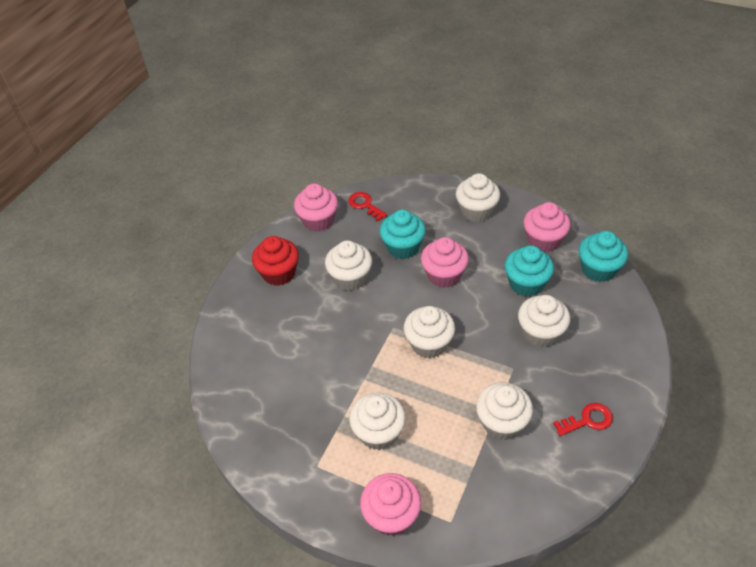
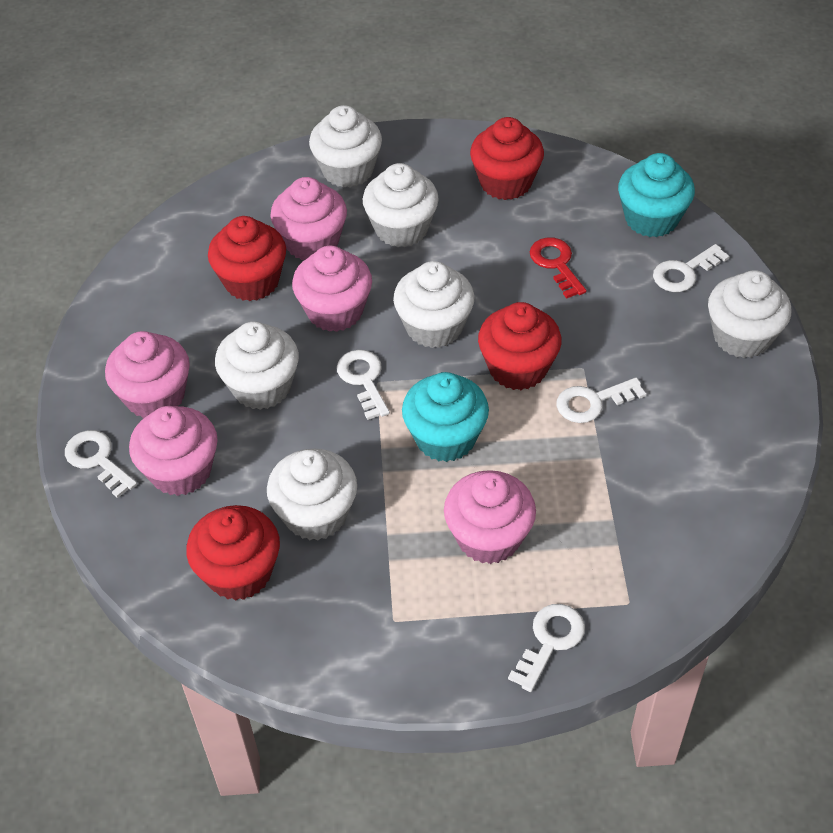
pink cupcake: [294,183,338,232] [360,473,421,536] [421,237,469,288] [524,202,571,252] = 4 -> [105,331,190,418] [129,406,218,496] [270,177,347,260] [292,246,372,332] [444,470,536,564] = 5
red cupcake: [252,236,299,286] = 1 -> [186,505,280,601] [208,216,286,301] [470,117,544,200] [478,302,562,390] = 4
red key: [348,192,387,221] [553,403,613,436] = 2 -> [530,237,586,299] = 1
turquoise cupcake: [380,209,426,259] [505,245,554,297] [579,231,628,282] = 3 -> [402,372,489,462] [618,153,695,237] = 2
white key: none = 0 -> [65,430,137,498] [337,350,390,420] [508,604,585,692] [557,378,646,423] [653,244,730,292] = 5

